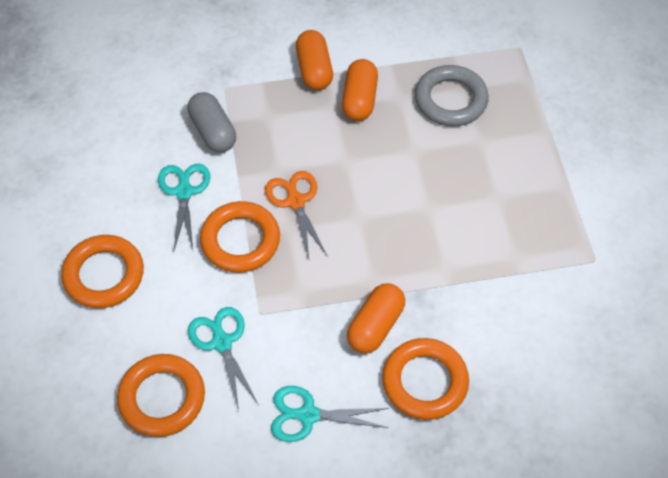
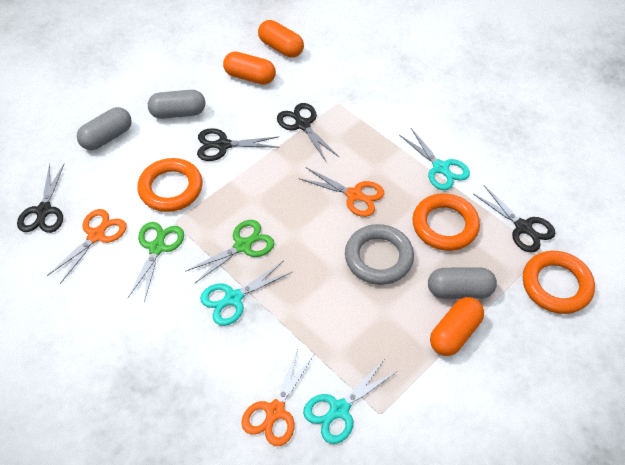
black scissors: none = 0 -> [17,163,64,233] [197,128,280,161] [277,103,339,163] [473,185,555,253] = 4
green scissors: none = 0 -> [128,222,184,302] [185,220,275,283] = 2
grey capsule: [187,92,236,153] = 1 -> [77,107,132,150] [148,90,205,119] [428,268,497,299] = 3
orange ring: [61,235,144,308] [117,354,205,437] [200,201,280,273] [382,338,469,420] = 4 -> [137,158,202,212] [412,193,480,251] [523,251,595,314] = 3
orange scissors: [265,171,328,259] = 1 -> [47,209,127,284] [241,349,314,446] [298,167,384,217] = 3

